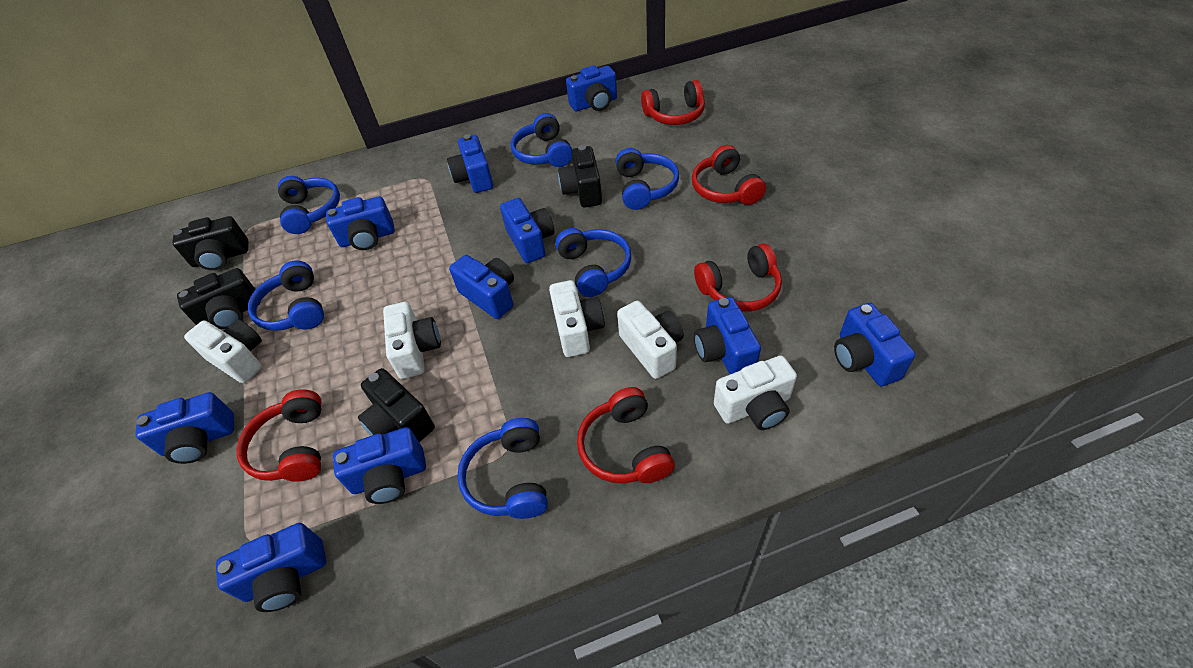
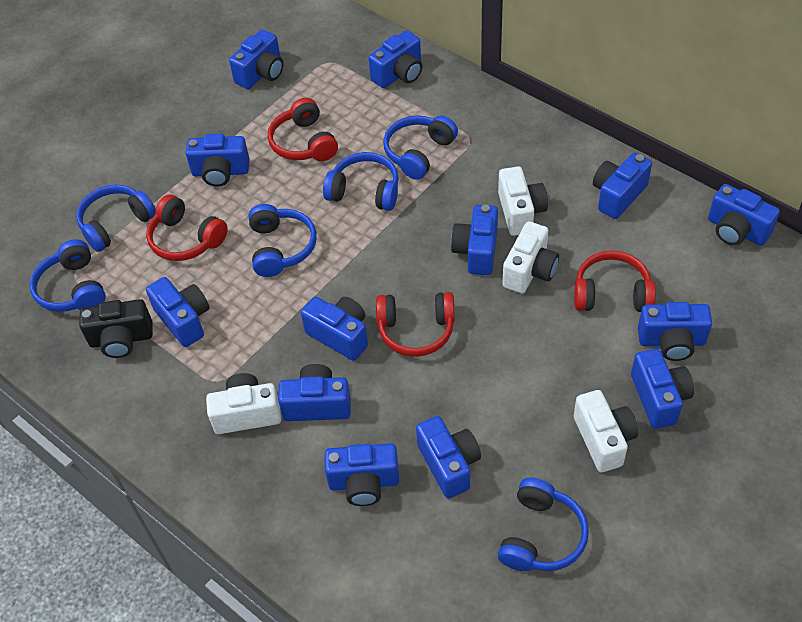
black camera: [172,216,249,270] [177,268,260,329] [358,368,435,442] [558,145,602,208] = 4 -> [79,299,153,358] = 1
blue camera: [135,392,234,464] [216,523,326,612] [326,196,395,250] [333,427,426,504] [447,134,493,193] [449,255,514,319] [500,198,554,263] [566,65,617,111] [694,297,761,374] [834,303,915,386] = 10 -> [146,277,209,347] [185,134,250,187] [229,29,283,89] [278,364,351,421] [301,297,368,361] [324,443,399,506] [368,30,422,88] [416,416,481,499] [451,205,498,275] [593,153,652,219] [631,349,694,429] [638,302,712,361] [708,184,780,246] = 13
red headphones: [236,389,321,482] [577,387,675,483] [641,80,705,125] [692,145,766,205] [694,243,782,312] = 5 -> [146,194,228,261] [268,98,338,161] [376,292,455,357] [574,251,656,312] = 4
white camera: [184,319,262,383] [383,302,441,379] [549,280,605,357] [617,301,684,379] [714,356,797,430] = 5 -> [206,373,281,434] [498,167,548,236] [503,221,559,293] [574,390,638,472] = 4

